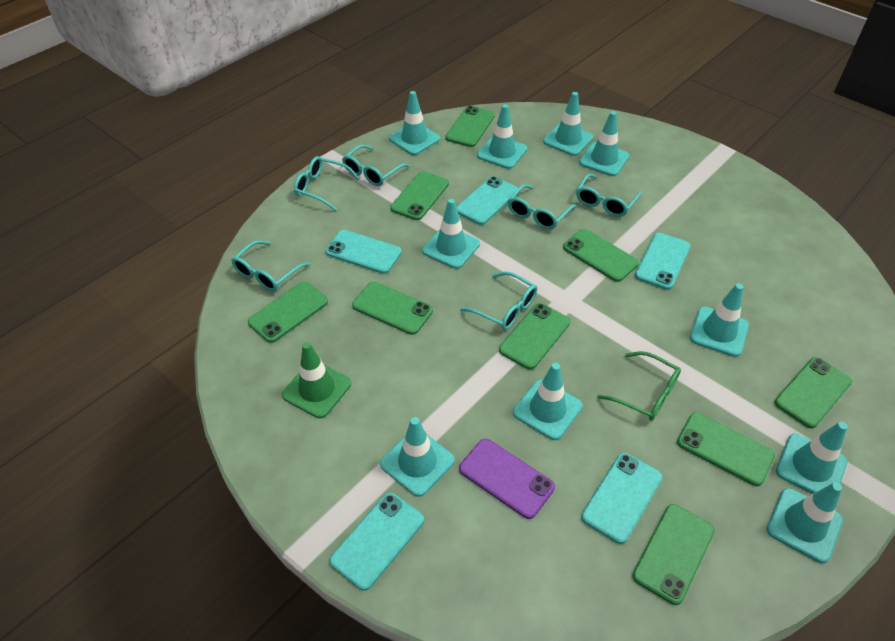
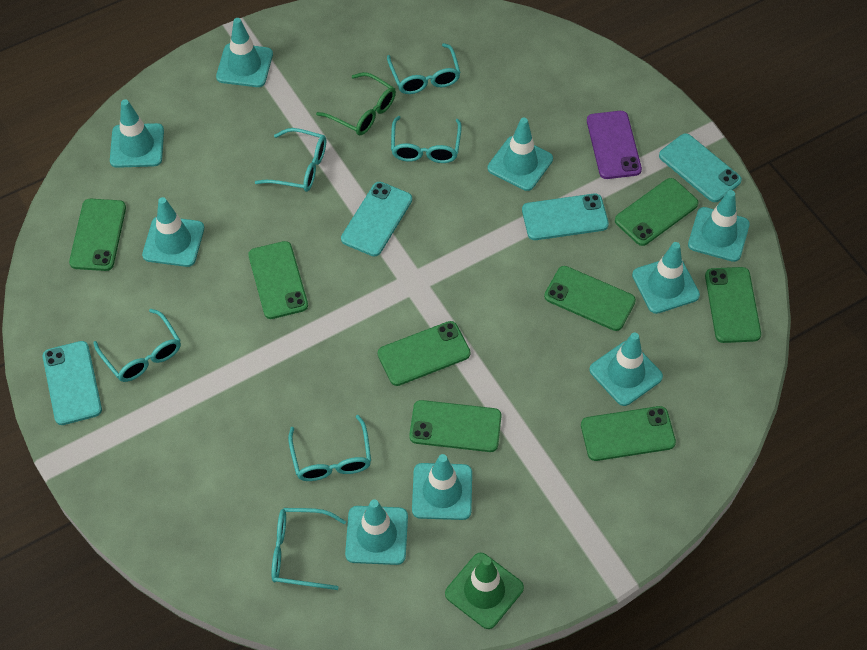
green phone: [248,282,328,343] [352,282,433,335] [390,171,449,220] [446,106,495,147] [499,303,570,369] [563,229,639,282] [633,504,715,605] [677,412,775,486] [774,357,852,428] = 9 -> [69,199,126,271] [248,241,308,319] [378,321,471,386] [409,400,502,452] [544,266,636,331] [581,406,676,461] [615,178,699,246] [705,267,761,343] = 8
turquoise phone: [325,230,402,274] [329,493,424,591] [457,176,518,225] [581,453,662,544] [635,233,691,290] = 5 -> [43,341,102,425] [341,182,412,256] [522,193,609,240] [659,133,742,202] = 4
turquoise traffic cone: [380,417,455,497] [389,91,440,155] [422,199,480,269] [477,104,527,169] [513,363,583,440] [543,92,593,156] [579,111,629,176] [690,283,749,357] [767,482,843,563] [776,422,847,494] = 10 -> [110,99,164,168] [142,197,204,267] [216,18,273,87] [345,499,408,565] [412,454,472,520] [488,118,553,191] [589,332,663,406] [632,242,700,314] [688,190,750,262] = 9

